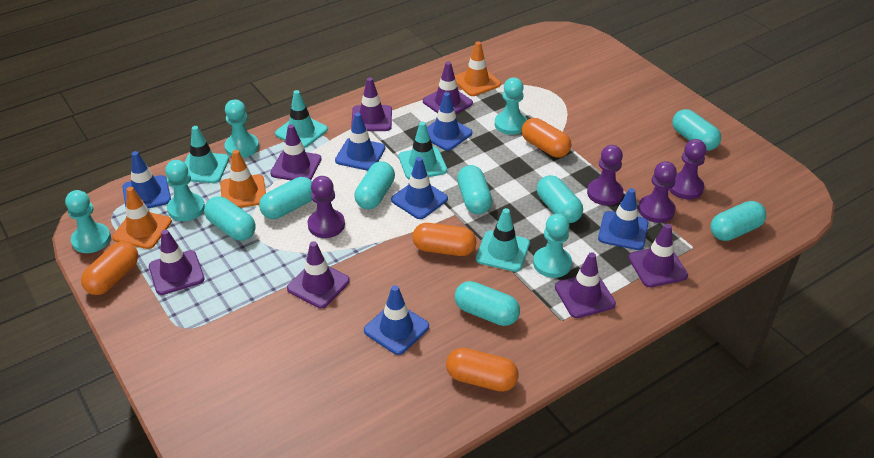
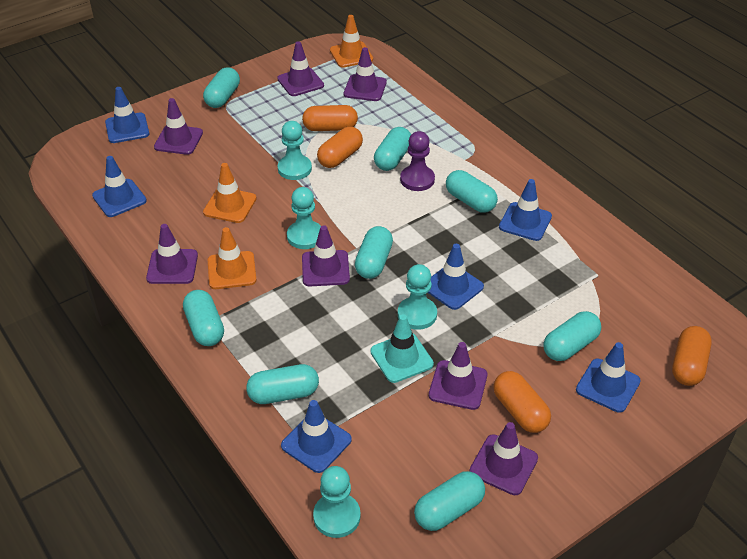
purple pawn: [308,176,345,238] [587,145,623,206] [638,161,677,223] [669,139,707,199] = 4 -> [400,131,435,191] = 1
turquoise pawn: [65,190,111,253] [165,160,205,221] [224,99,259,158] [495,78,527,135] [533,214,572,278] = 5 -> [278,121,312,180] [287,187,321,249] [313,466,361,538] [398,264,437,330] = 4
turquoise traffic cone: [184,126,229,183] [275,90,328,148] [399,122,447,180] [476,208,530,272] = 4 -> [370,315,434,383] = 1

